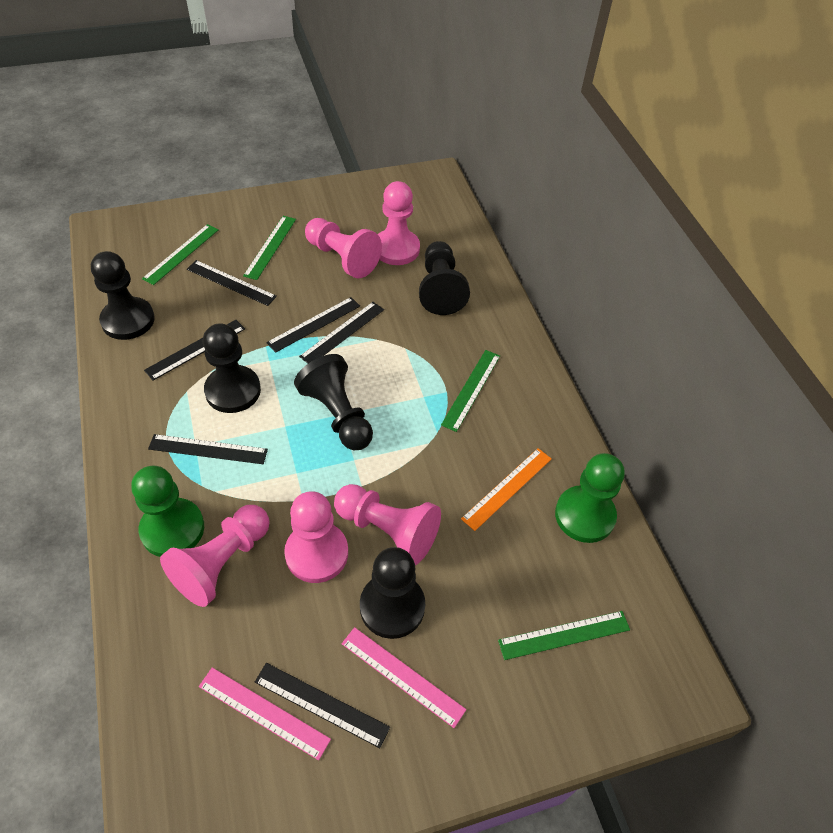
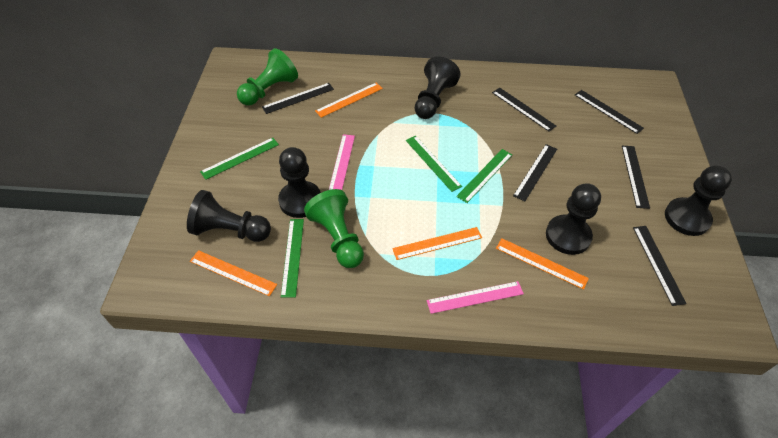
orange ruler: [461,448,552,531] = 1 -> [190,250,277,296] [315,82,383,118] [392,227,482,260] [496,238,589,290] = 4
pink pawn: [160,505,270,607] [284,491,348,583] [305,218,382,279] [334,484,441,565] [378,181,420,265] = 5 -> none = 0

